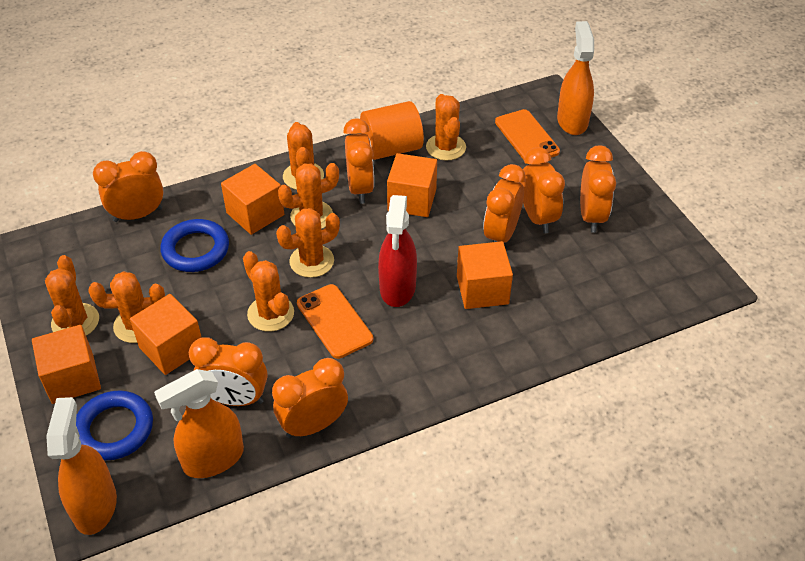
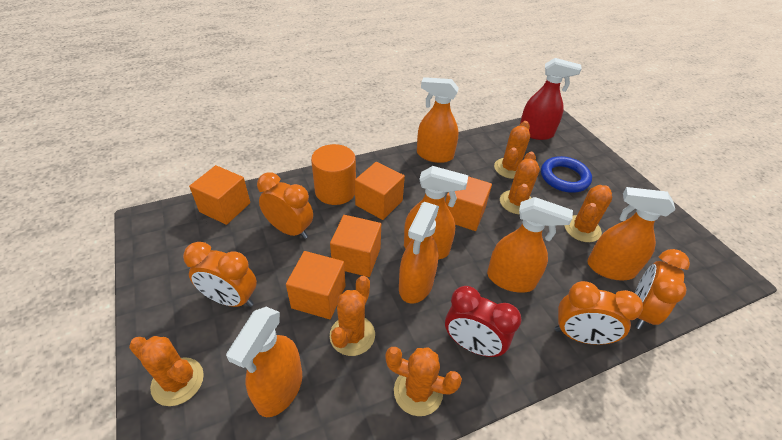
blue ring: [76,390,153,460] [160,219,229,272] = 2 -> [541,156,592,193] = 1
orange cactus: [45,255,99,336] [88,271,165,343] [243,251,294,331] [276,208,340,278] [278,163,339,229] [283,122,324,190] [426,94,466,161] = 7 -> [129,336,204,406] [330,276,375,356] [385,347,462,416] [494,121,530,179] [500,152,540,214] [564,185,612,242] = 6
orange clock: [93,151,164,222] [189,337,268,406] [272,358,348,439] [343,118,374,204] [483,164,526,243] [520,147,565,233] [580,145,616,233] = 7 -> [183,242,257,307] [257,173,313,239] [555,281,643,345] [635,249,690,330] = 4
orange phone: [297,284,373,359] [495,109,560,160] = 2 -> none = 0
orange spray bottle: [46,397,117,535] [154,369,244,478] [557,21,594,135] = 3 -> [226,307,302,417] [399,202,439,304] [404,166,468,260] [417,77,459,163] [487,197,573,293] [587,187,675,280] = 6
red clock: none = 0 -> [445,286,521,357] = 1

